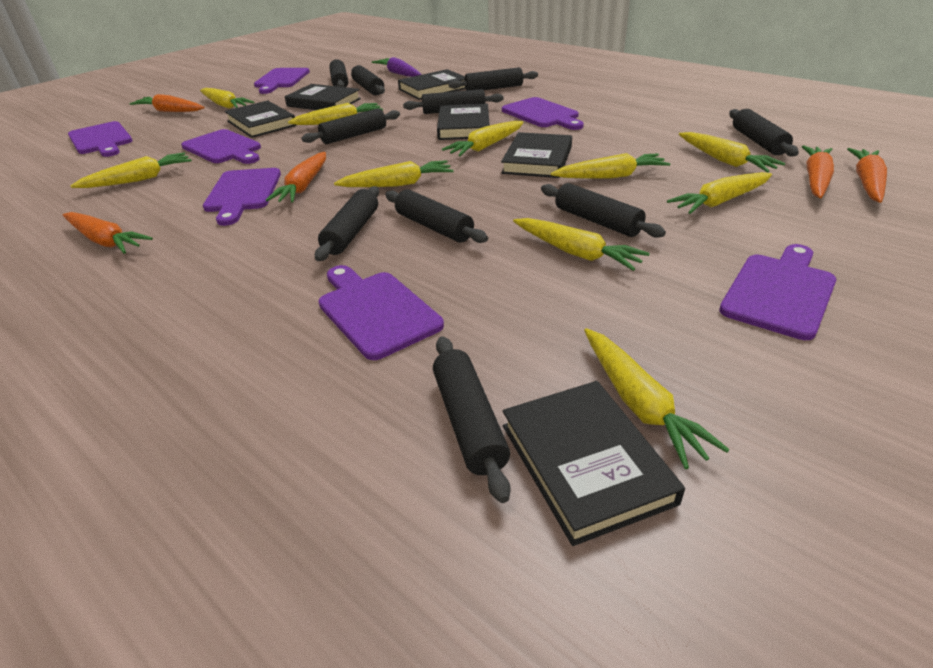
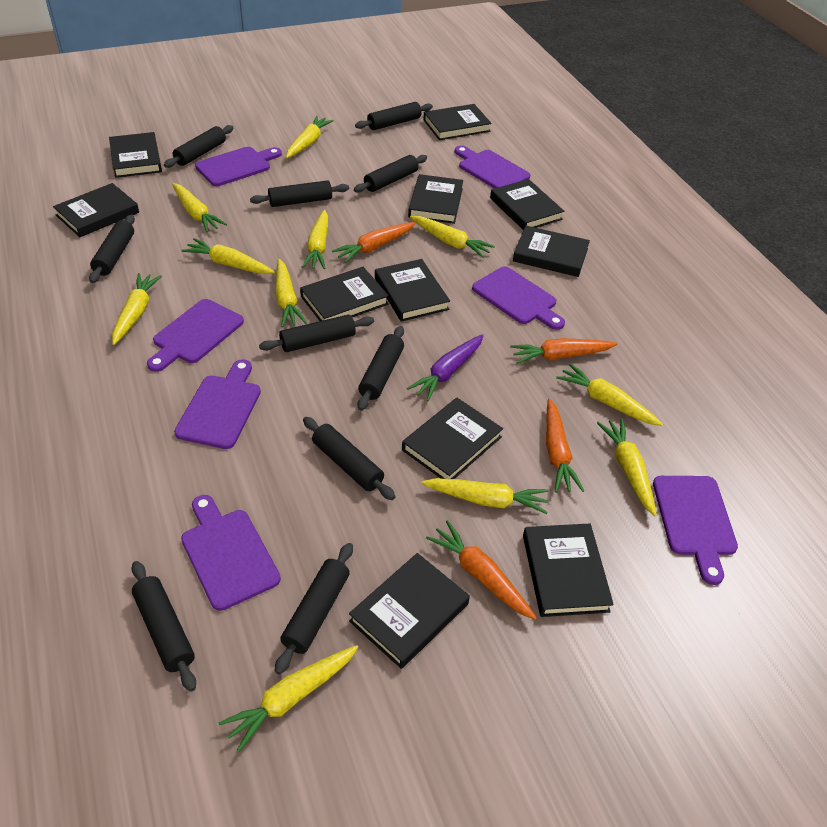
black book: [224,100,296,138] [285,84,361,110] [398,69,466,100] [437,103,490,140] [501,132,572,178] [503,381,685,546] = 6 -> [53,183,139,237] [109,132,162,178] [300,267,389,321] [349,553,470,669] [375,259,450,322] [402,398,503,479] [408,174,463,224] [423,104,492,140] [490,179,564,230] [513,226,590,277] [523,523,614,617] = 11
orange carrot: [63,212,153,254] [129,94,205,112] [266,152,326,203] [802,145,834,198] [847,148,887,203] = 5 -> [332,222,415,263] [426,520,537,620] [510,338,617,364] [546,399,584,493] = 4
yellow carrot: [71,152,192,188] [200,88,254,109] [288,103,383,125] [334,160,454,187] [442,121,524,156] [513,218,650,271] [551,153,671,179] [584,328,730,469] [667,172,772,214] [679,132,786,173] = 10 -> [112,273,162,345] [172,183,227,233] [181,238,275,274] [219,645,358,752] [275,259,307,327] [286,116,334,158] [302,209,328,269] [410,216,495,258] [421,478,549,514] [556,363,663,426] [597,418,657,516] = 11

